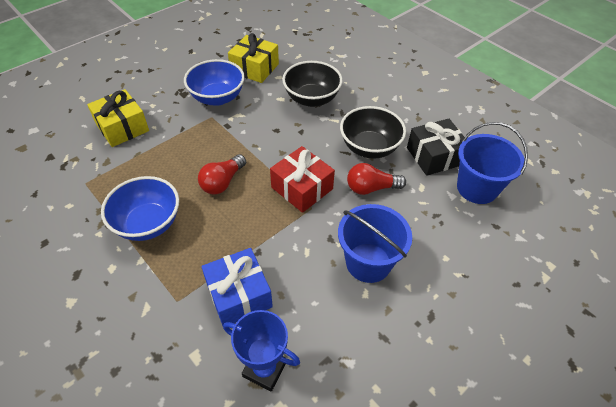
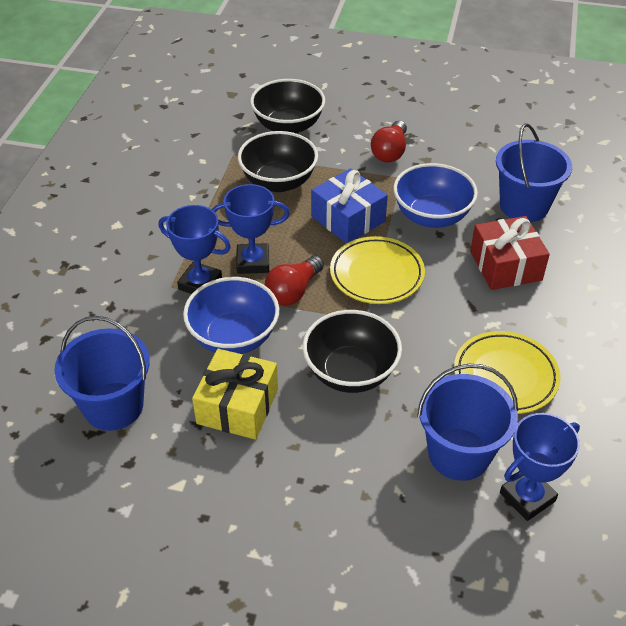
black bowl: [282,61,343,107] [340,106,406,159] = 2 -> [238,131,318,192] [250,79,325,134] [303,310,402,393] = 3
black gift: [407,119,465,176] = 1 -> none = 0
blue bucket: [338,204,412,283] [457,122,528,204] = 2 -> [54,316,150,431] [417,364,518,481] [496,123,572,222] = 3
blue trophy: [223,310,300,391] = 1 -> [159,205,231,294] [212,184,290,274] [500,413,580,521] = 3
yellow gift: [87,89,149,147] [228,33,279,83] = 2 -> [192,349,278,440] = 1
yellow plate: none = 0 -> [330,236,425,304] [454,331,560,414] = 2

